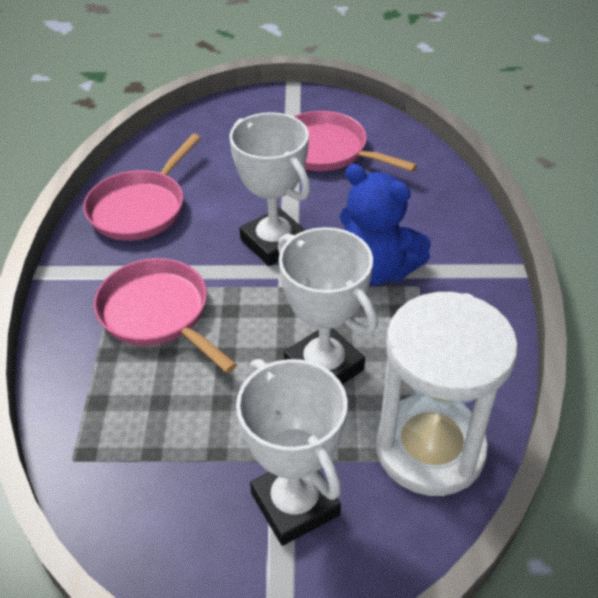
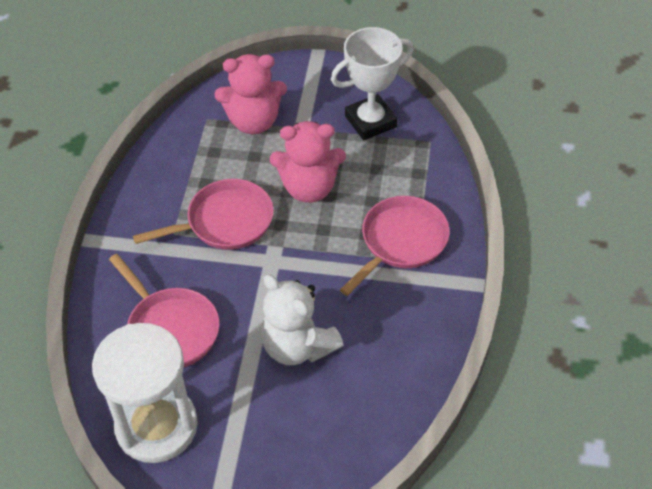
blue teddy bear: [340,164,431,285] = 1 -> none = 0
pink teddy bear: none = 0 -> [214,54,287,134] [270,121,346,203] = 2
white teddy bear: none = 0 -> [261,274,343,365] = 1
white trophy: [230,112,310,266] [236,359,347,546] [278,227,378,385] = 3 -> [331,27,414,140] = 1

